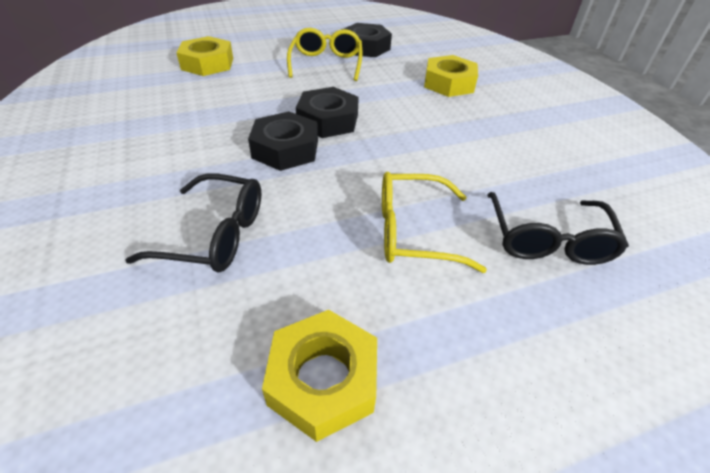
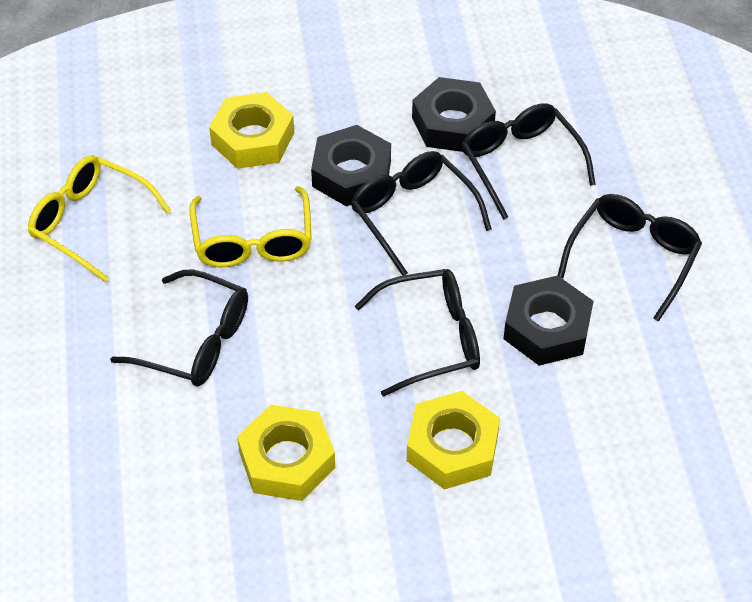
black glasses: [126,173,261,272] [487,192,629,265] = 2 -> [110,270,248,386] [351,151,492,276] [355,269,480,397] [461,103,596,220] [558,194,702,322] = 5

